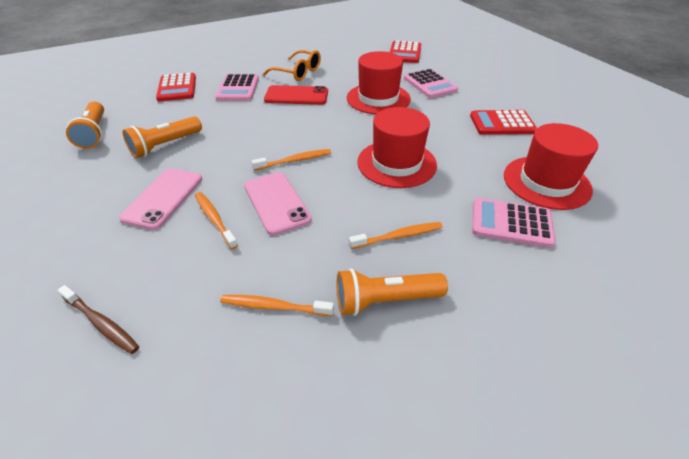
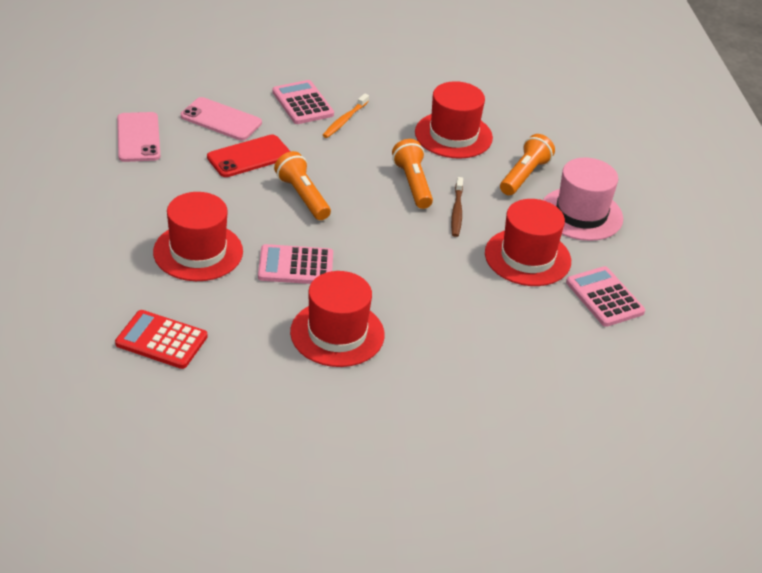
orange glasses: [263,50,321,81] = 1 -> none = 0
orange toothbrush: [195,192,238,249] [220,295,334,316] [252,149,331,170] [349,222,443,249] = 4 -> [323,93,369,138] = 1
pink hat: none = 0 -> [543,158,623,241] = 1
red calculator: [156,73,196,101] [390,41,421,63] [470,110,537,135] = 3 -> [115,310,207,369] = 1
red hat: [347,51,411,114] [357,107,437,188] [504,123,598,210] = 3 -> [153,192,243,281] [290,271,385,367] [415,81,493,159] [485,199,571,286] = 4

